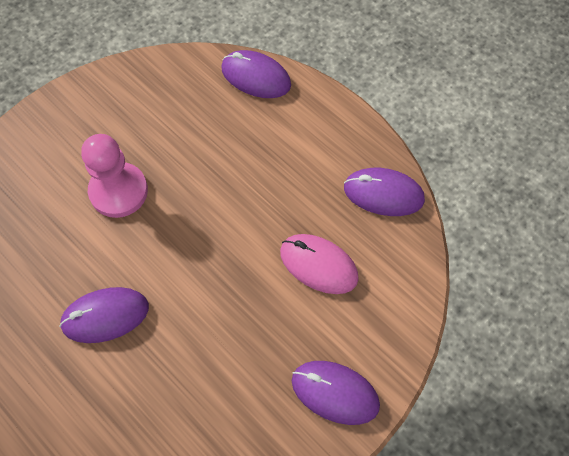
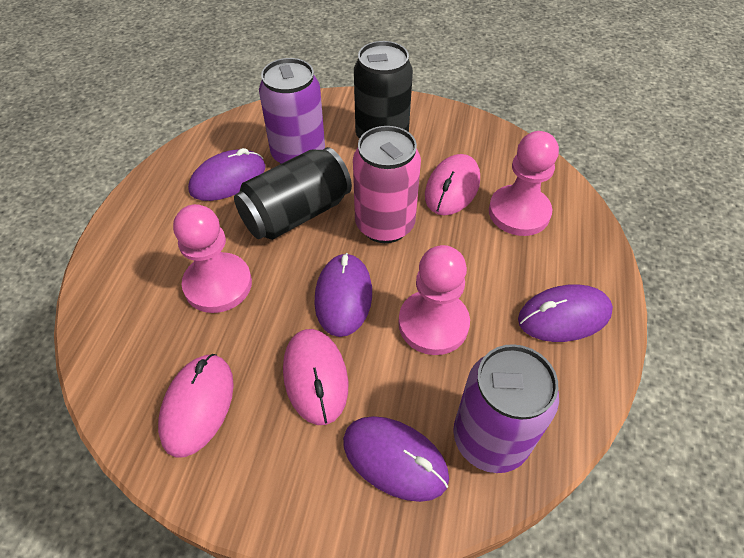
black can: none = 0 -> [234,147,352,240] [354,41,413,139] = 2
pink can: none = 0 -> [353,126,421,243] = 1
pink mouse: [280,234,359,294] = 1 -> [158,354,234,457] [283,329,348,425] [425,154,480,215] = 3
pink pawn: [81,134,148,218] = 1 -> [173,204,252,313] [398,245,470,355] [489,131,559,236] = 3
purple can: none = 0 -> [259,58,325,164] [453,344,559,473] = 2

